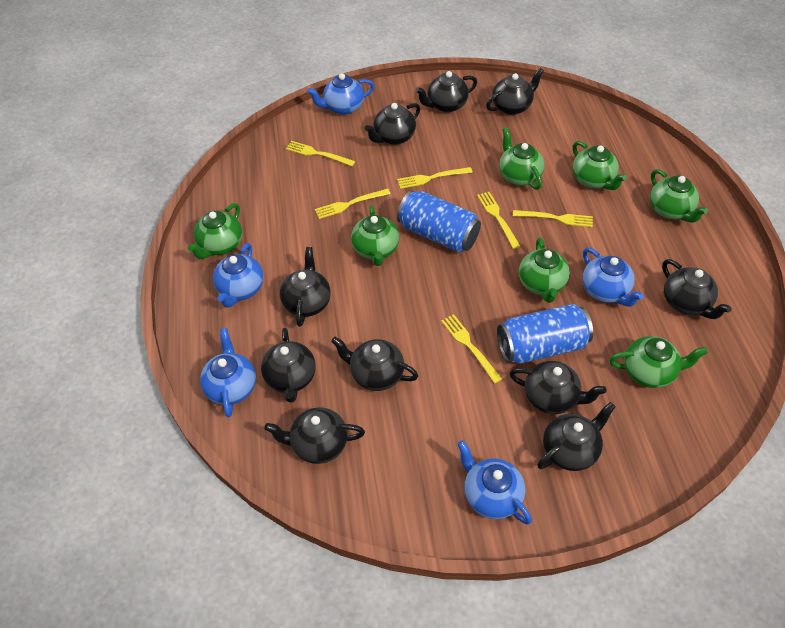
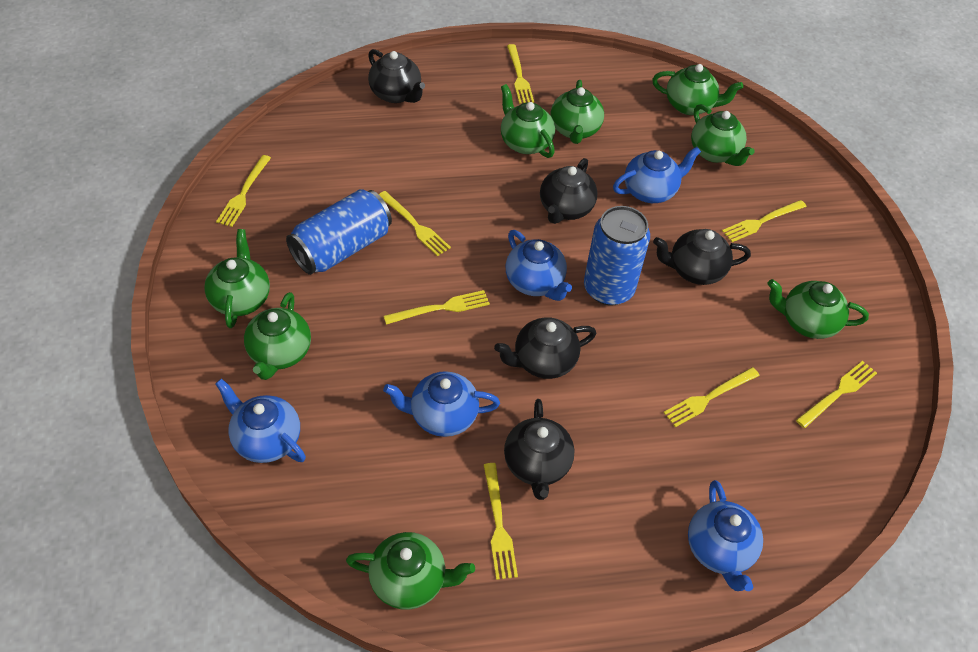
black teapot: [261,328,316,403] [264,407,365,464] [280,247,331,327] [331,337,418,391] [364,103,420,145] [415,71,477,113] [486,67,544,115] [509,361,607,414] [537,402,616,471] [662,259,732,319] = 10 -> [368,49,425,103] [494,317,596,379] [504,399,574,500] [540,158,597,224] [653,229,751,285] = 5
green teapot: [188,203,242,259] [351,205,399,266] [499,127,544,190] [519,238,570,303] [572,141,627,190] [609,336,708,388] [650,169,708,223] = 7 -> [204,229,270,328] [244,292,311,380] [346,532,475,610] [501,84,555,158] [551,80,604,144] [652,64,743,115] [691,104,755,166] [768,279,869,339] = 8
yellow fork: [286,141,355,166] [315,189,391,219] [397,167,473,189] [441,314,502,383] [477,192,520,249] [513,210,593,227] = 6 -> [216,155,271,227] [379,191,451,256] [384,290,490,325] [484,463,518,580] [507,44,534,104] [664,367,760,427] [722,200,807,242] [796,361,877,428] = 8

